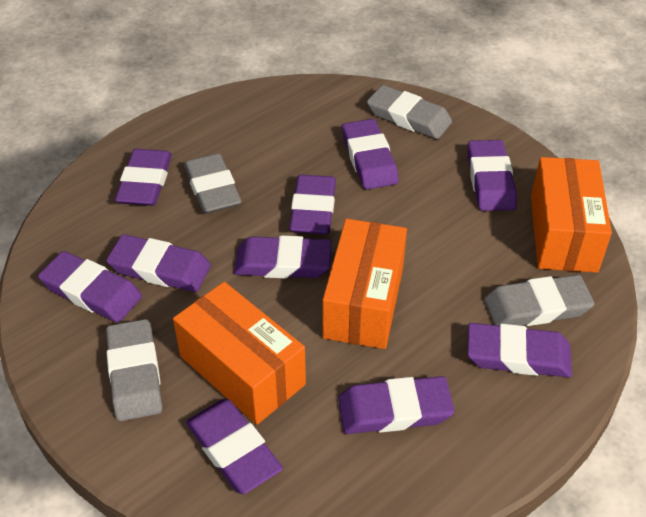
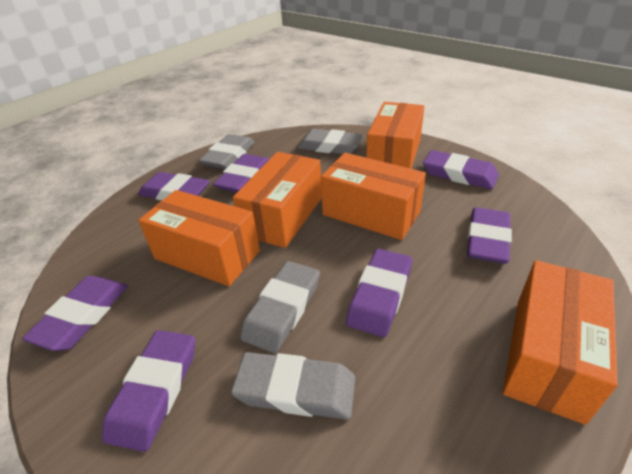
orange box: [173,282,306,425] [323,219,407,349] [531,157,612,273] = 3 -> [138,190,260,286] [233,152,322,248] [321,153,426,240] [366,102,425,169] [502,260,618,425] = 5
purple eraser: [38,251,142,323] [106,234,211,292] [115,149,172,206] [186,399,283,494] [234,235,332,278] [289,174,336,235] [338,376,455,434] [342,119,399,190] [467,323,572,378] [468,140,517,211] = 10 -> [22,276,128,351] [102,330,195,452] [138,172,210,201] [213,154,269,193] [346,249,412,337] [423,150,499,189] [467,207,512,264] = 7

